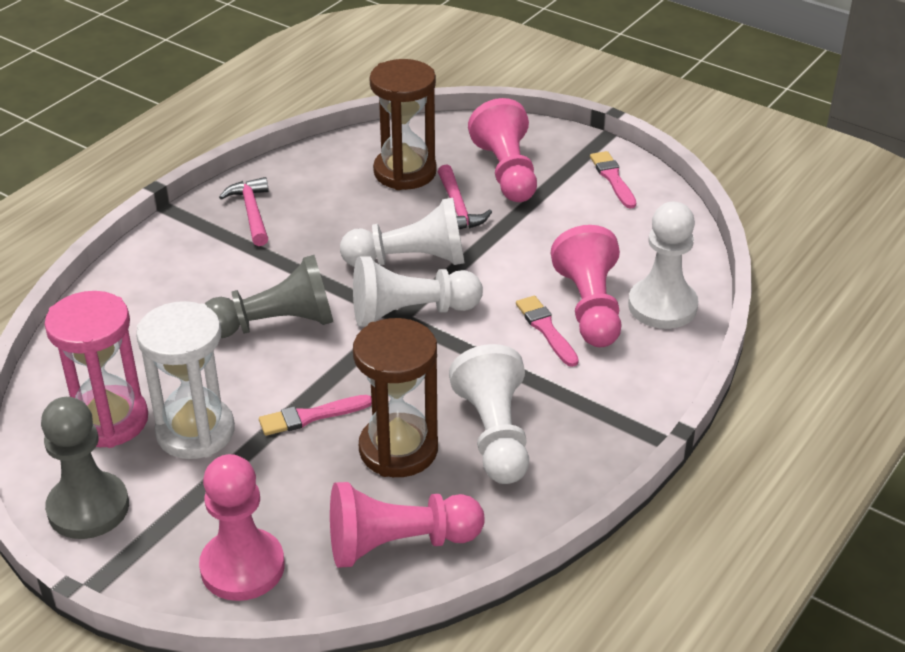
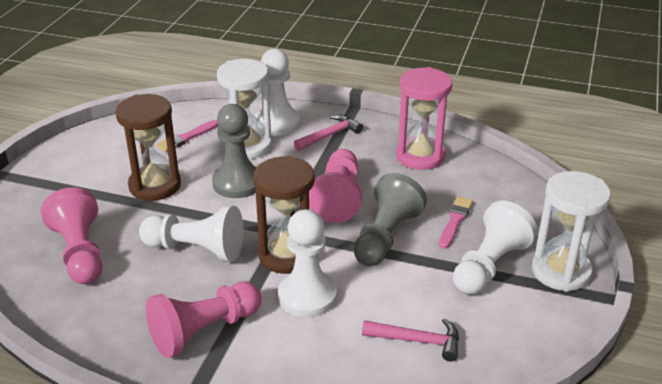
pink brush: [259,395,372,436] [516,296,579,367] [590,151,636,209] = 3 -> [157,120,218,152] [439,197,473,249] = 2
pink pawn: [199,454,285,601] [330,482,485,568] [468,98,537,202] [551,225,622,347] = 4 -> [41,187,102,284] [146,282,261,358] [309,149,362,223] = 3
white hourglass: [136,301,235,459] = 1 -> [217,59,272,159] [532,171,611,292] = 2

